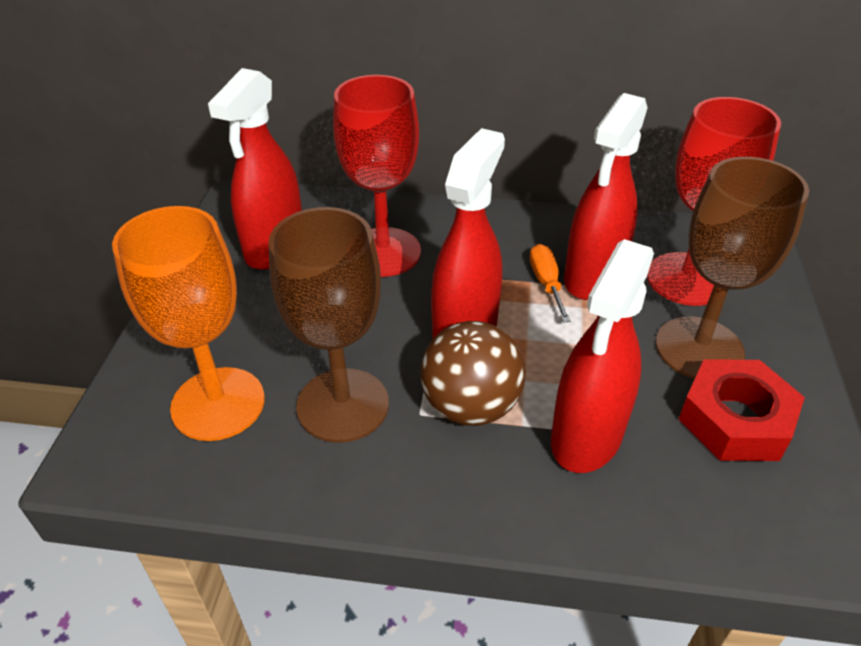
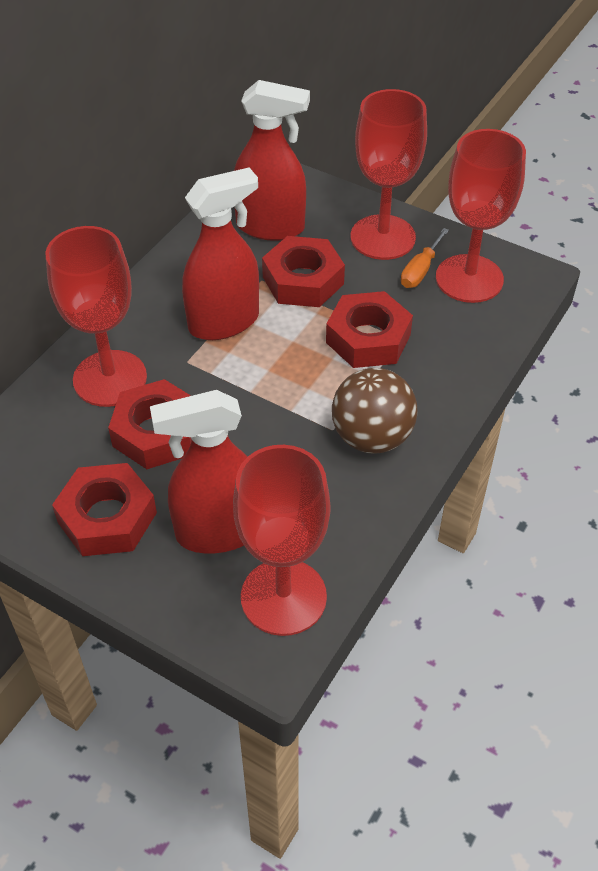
brown goblet: [269,207,389,443] [656,157,809,379] = 2 -> none = 0
orange goblet: [112,206,265,441] = 1 -> none = 0
red goblet: [333,75,421,277] [647,97,781,306] = 2 -> [45,226,147,407] [233,445,330,636] [350,89,427,260] [436,129,526,303] = 4
red nut: [678,359,805,461] = 1 -> [52,463,157,556] [108,379,192,469] [262,236,345,307] [326,291,413,368] = 4
red spray bottle: [208,68,302,270] [431,128,505,339] [551,239,654,473] [564,93,648,300] = 4 -> [150,390,248,553] [182,167,259,340] [234,80,310,241] = 3

